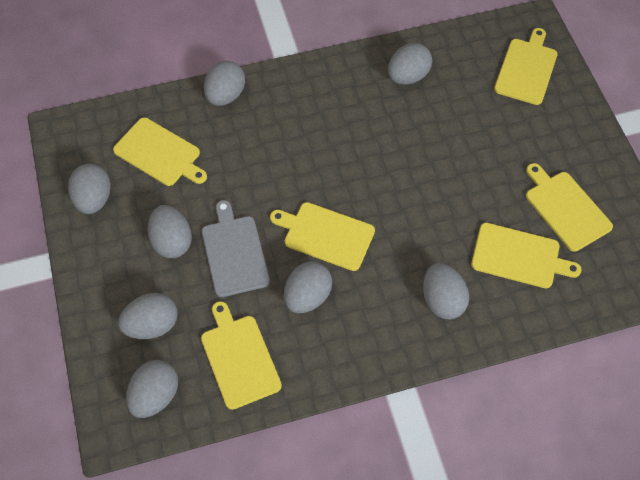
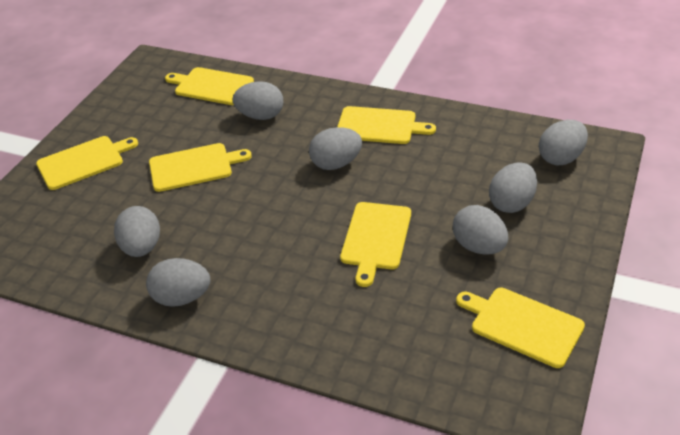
grey cutting board: [202,200,270,297] = 1 -> none = 0
grey egg: [68,163,111,214] [118,293,178,339] [126,360,178,418] [148,205,192,258] [204,61,245,106] [284,262,332,313] [388,43,432,84] [423,263,469,319] = 8 -> [114,206,160,257] [146,258,210,307] [233,81,283,120] [309,127,362,170] [453,205,508,255] [489,162,537,213] [539,120,588,165] = 7

